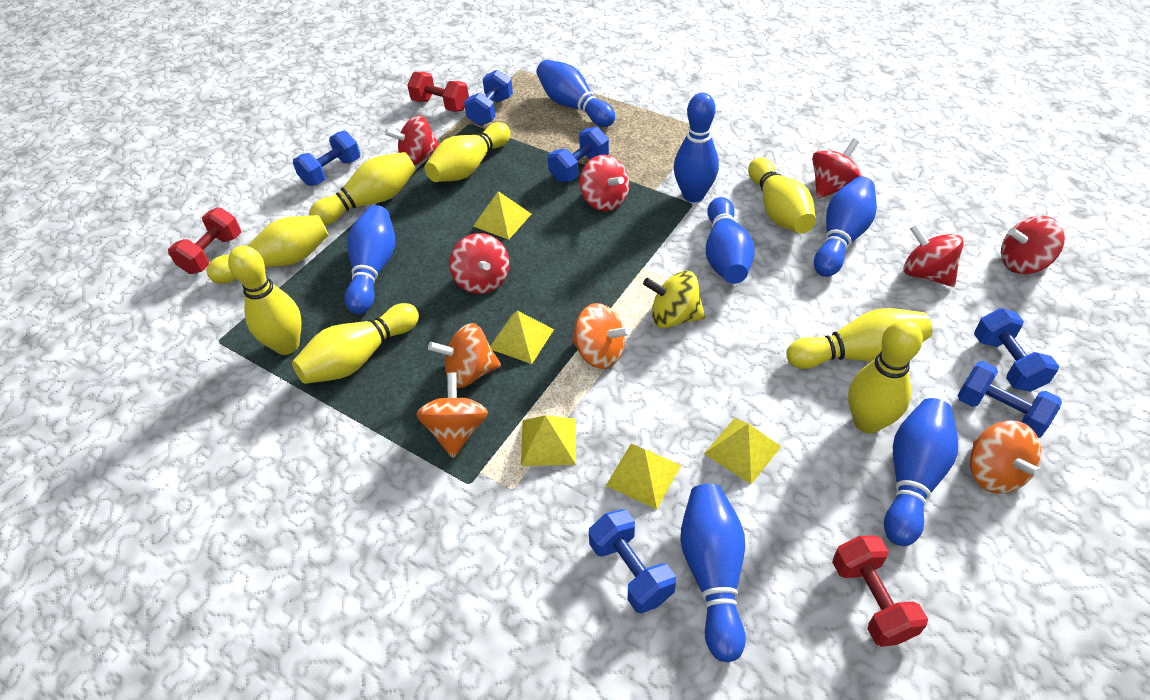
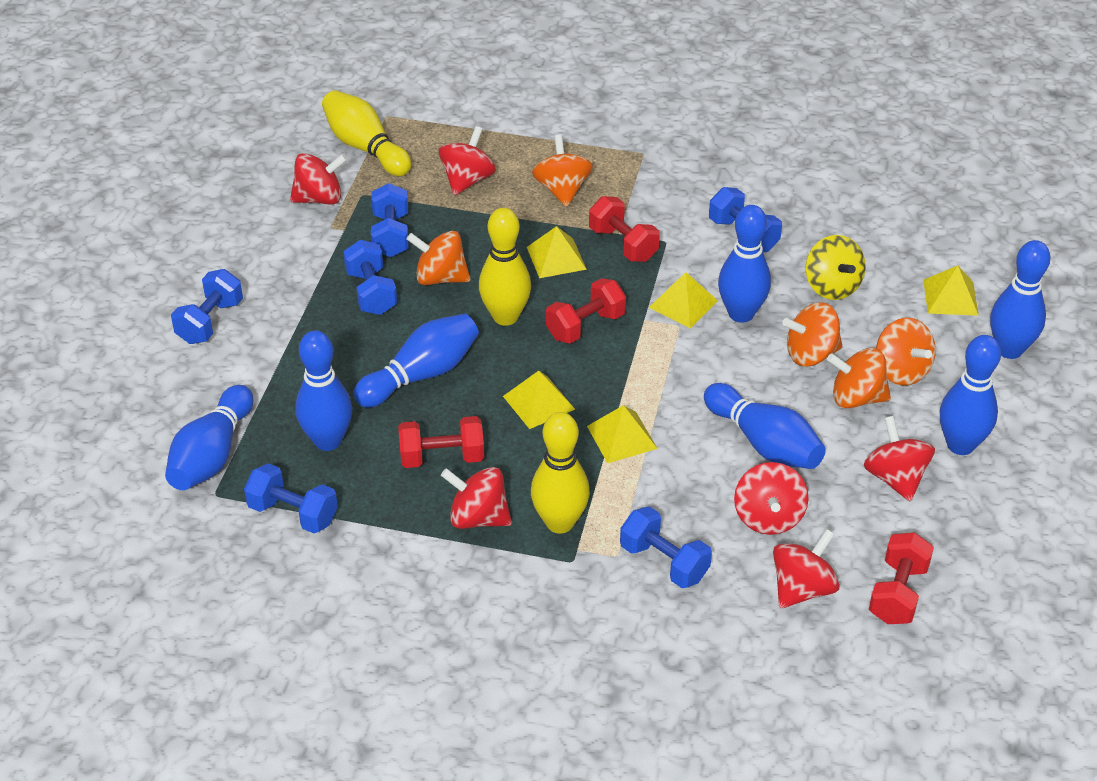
orange spinning top: [416,373,488,458] [428,323,501,388] [572,303,631,369] [970,421,1043,494] = 4 -> [407,231,471,285] [532,135,593,207] [782,302,843,366] [827,348,891,408] [876,318,936,385] = 5
red dumbbell: [168,208,241,274] [407,72,469,112] [832,536,928,647] = 3 -> [398,416,484,468] [546,278,626,344] [589,196,660,262] [869,532,934,624] = 4
yellow bowling pin: [206,215,329,284] [228,245,302,355] [292,303,419,384] [309,152,416,225] [425,122,511,182] [748,158,816,233] [786,308,932,369] [848,319,923,434] = 8 -> [322,90,411,176] [479,208,531,326] [531,412,590,534] = 3

